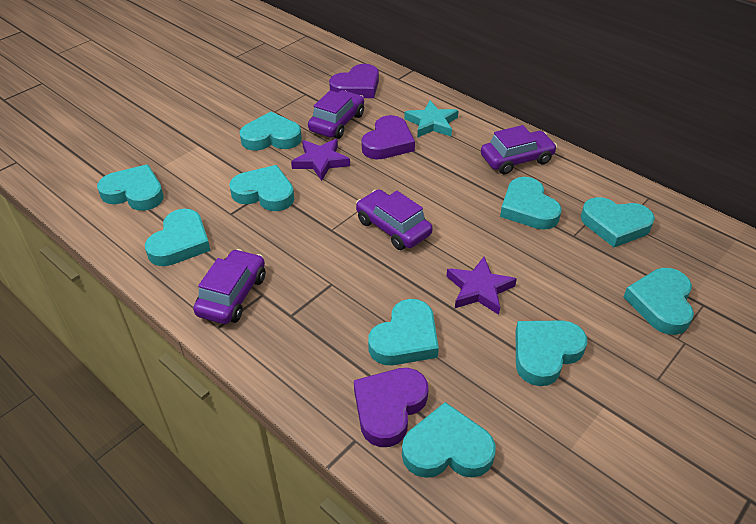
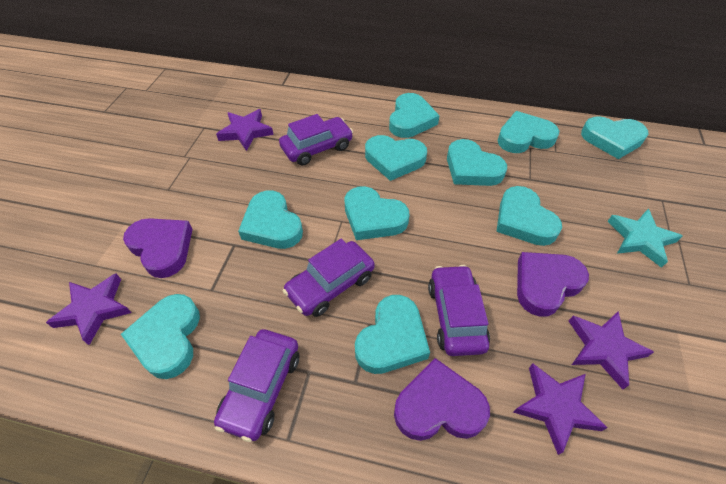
purple star: [291,139,350,181] [446,257,517,315] = 2 -> [46,274,132,345] [216,109,274,151] [513,364,608,455] [569,312,654,389] = 4

